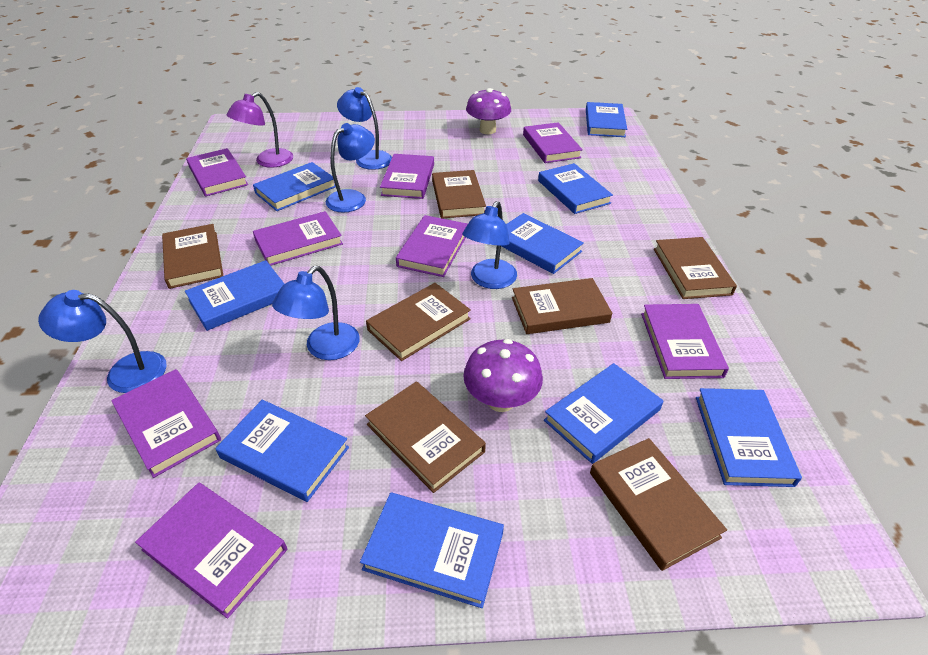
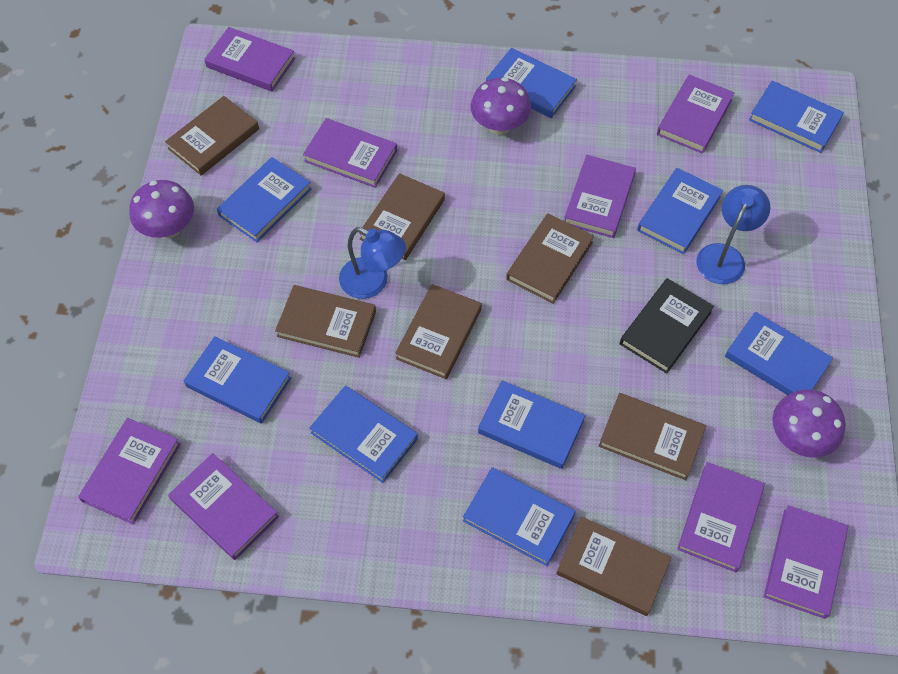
black book: none = 0 -> [620,278,714,374] = 1
blue lamp: [38,290,167,393] [272,266,360,360] [326,123,375,213] [337,87,392,170] [462,201,517,289] = 5 -> [339,227,406,299] [697,185,770,284] = 2
purple lamp: [227,92,293,168] = 1 -> none = 0
purple mushroom: [463,339,543,412] [466,88,511,134] = 2 -> [129,180,194,238] [470,77,531,135] [772,389,846,458] = 3

